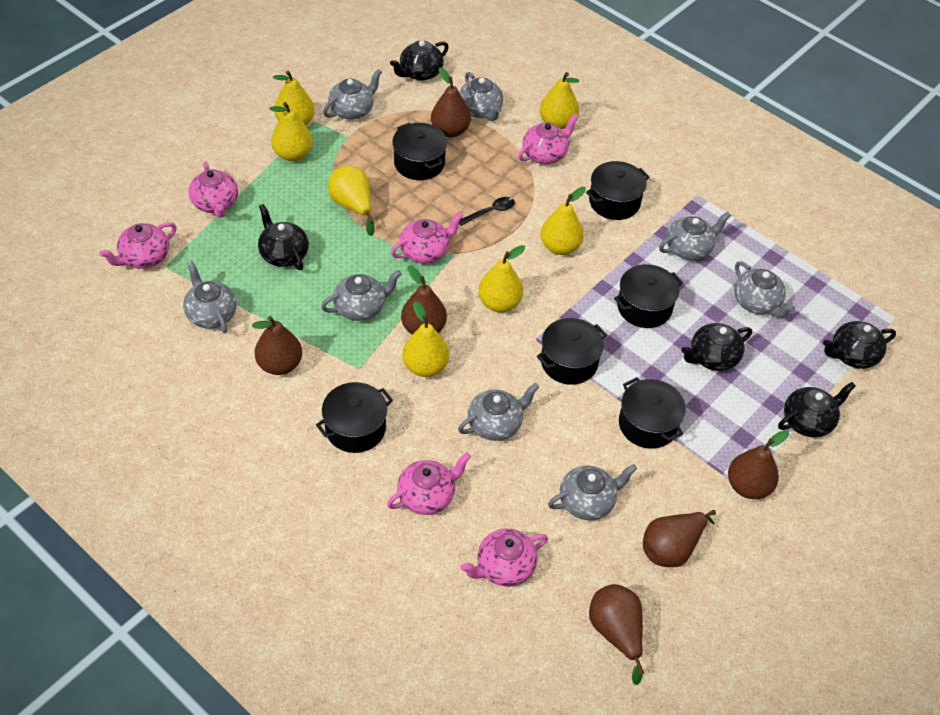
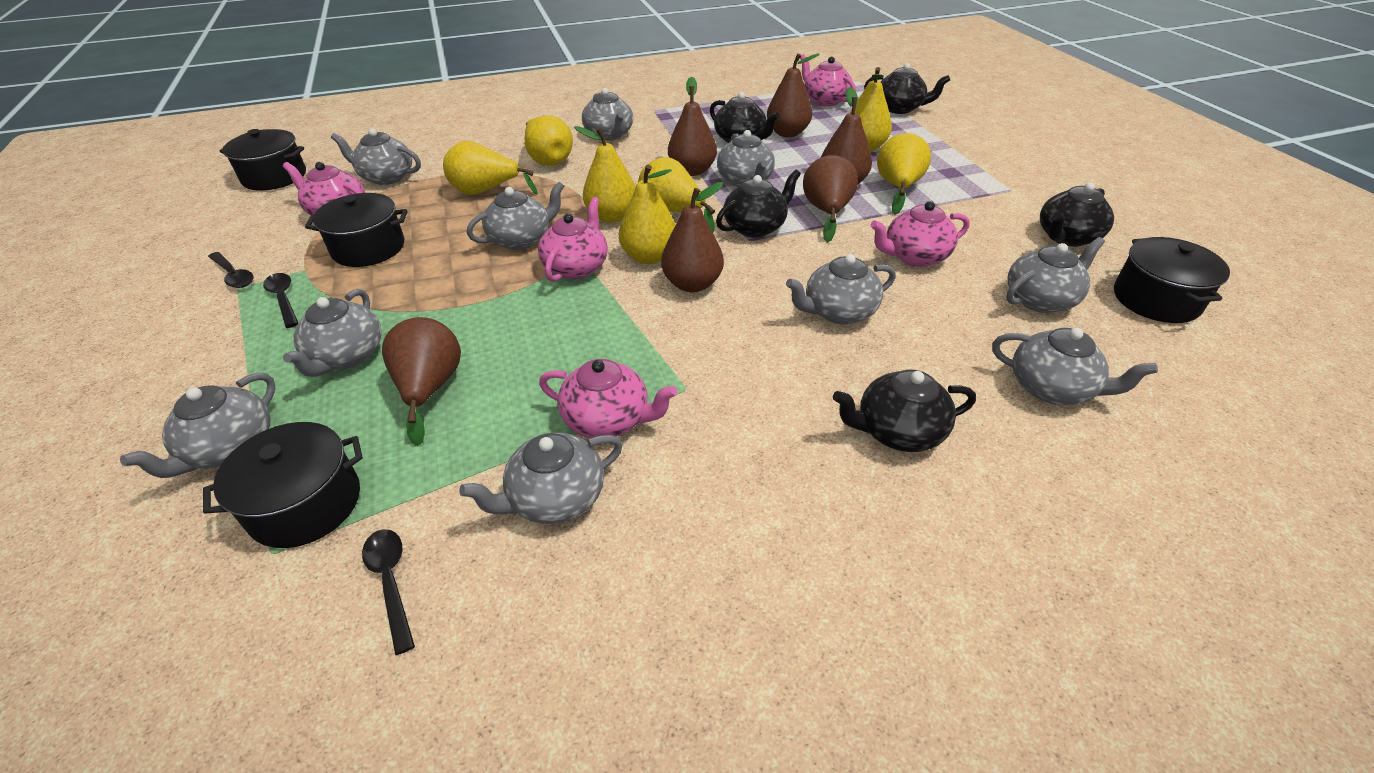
black pot: [316,382,393,453] [392,122,447,180] [537,318,607,385] [586,161,650,220] [614,264,683,328] [619,377,686,449] = 6 -> [203,422,363,548] [219,129,306,191] [305,193,408,267] [1114,237,1230,323] = 4
black spoon: [459,197,515,226] = 1 -> [208,252,254,288] [263,273,298,328] [362,529,415,655] = 3
grey teapot: [183,261,237,333] [321,270,401,321] [323,69,382,120] [458,383,539,441] [459,72,503,121] [548,464,637,520] [659,212,731,260] [734,261,795,318] = 8 -> [120,373,276,478] [283,289,382,377] [331,128,421,185] [459,433,623,524] [467,181,564,250] [582,88,633,141] [717,130,775,187] [786,254,896,324] [992,328,1158,405] [1006,237,1105,313] = 10
pink teapot: [99,222,177,269] [189,161,238,218] [387,452,471,515] [391,212,464,264] [461,528,548,587] [518,114,579,164] = 6 -> [283,162,365,215] [538,197,608,282] [539,359,678,438] [800,54,856,106] [871,201,970,267] = 5

